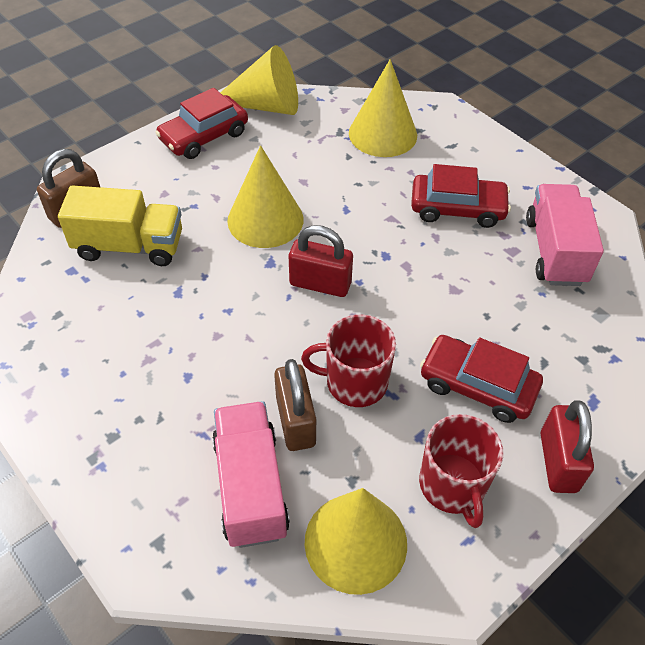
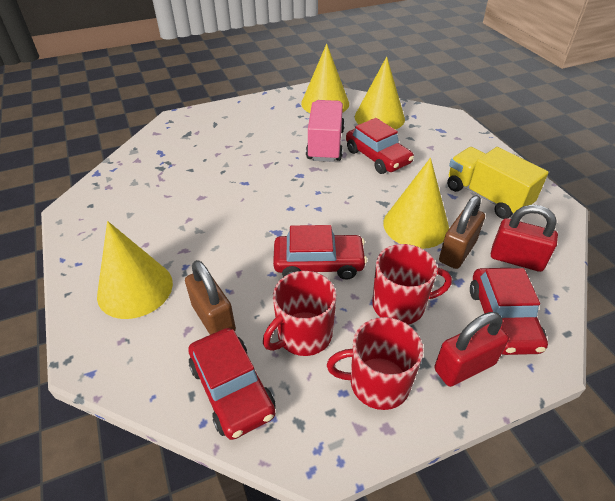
pink truck: [212,401,290,548] [526,184,604,286] = 2 -> [306,100,345,162] = 1
red car: [155,88,248,159] [411,164,511,228] [420,335,543,423] = 3 -> [188,328,276,440] [273,225,367,280] [346,118,414,174] [470,268,548,355] = 4
red mug: [301,314,396,407] [419,414,503,528] = 2 -> [263,271,336,356] [327,317,423,410] [372,244,452,324] = 3

